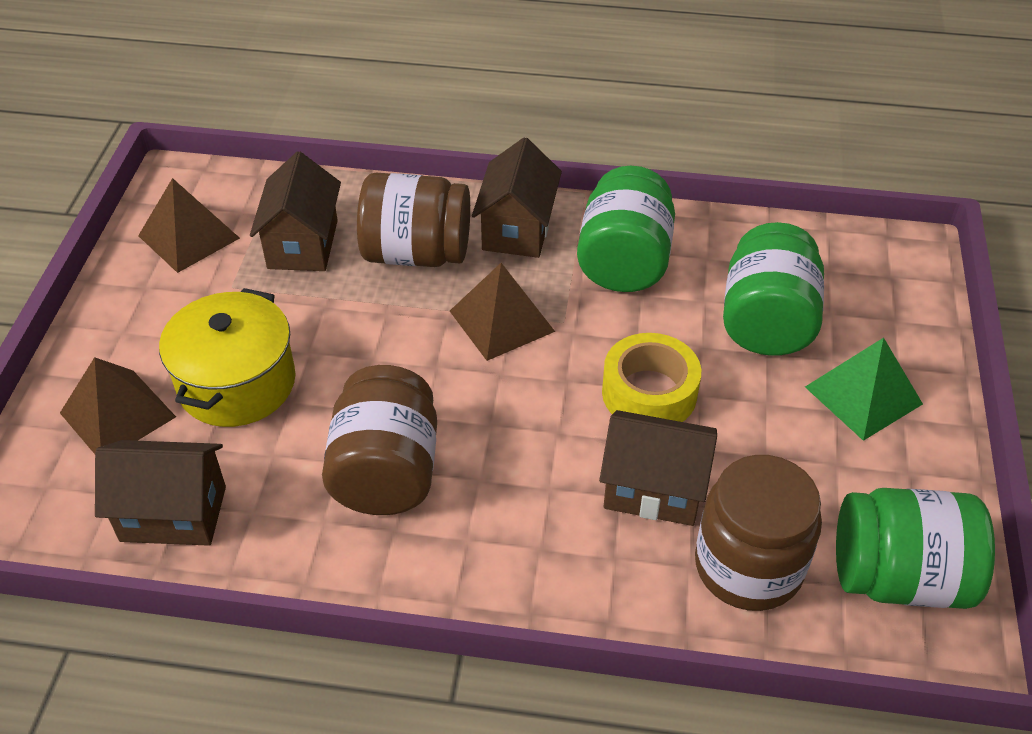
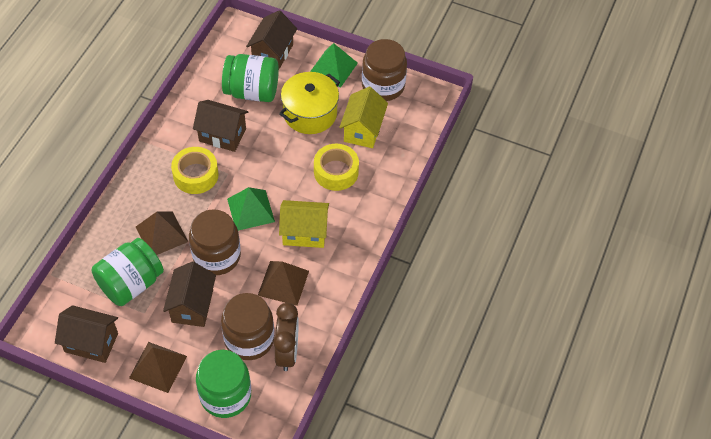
brown clock: none = 0 -> [274,303,299,371] = 1
green pyramid: [805,338,923,441] = 1 -> [227,187,275,231] [310,43,358,88] = 2
yellow house: none = 0 -> [279,200,329,248] [339,87,388,148] = 2
yellow tape: [602,333,701,422] = 1 -> [171,147,218,194] [314,144,359,191] = 2

